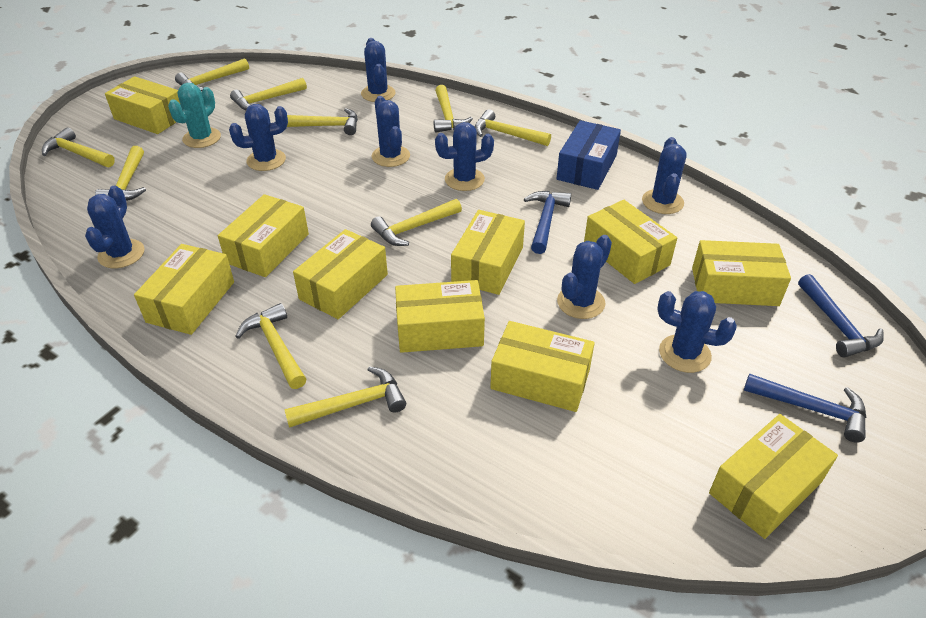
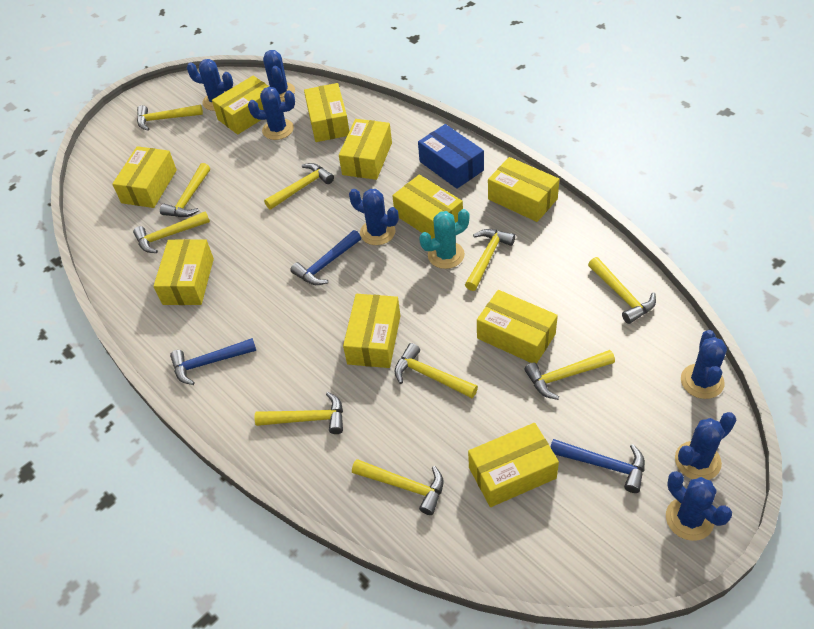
blue cactus: [85,185,144,268] [229,104,288,171] [361,38,396,102] [372,96,410,167] [435,122,494,191] [557,235,612,319] [642,137,687,214] [657,291,737,373] = 8 -> [187,59,233,111] [248,87,295,140] [263,50,295,101] [349,189,399,245] [666,471,732,541] [675,412,736,480] [681,330,727,399] = 7

